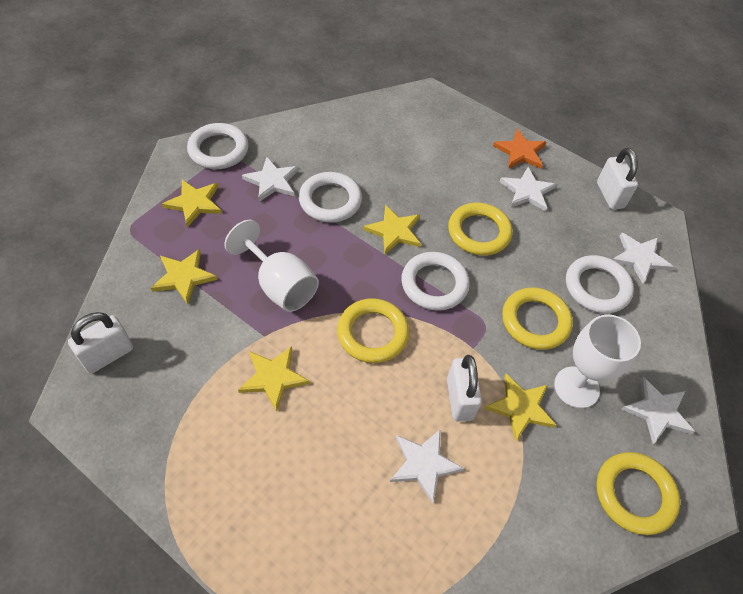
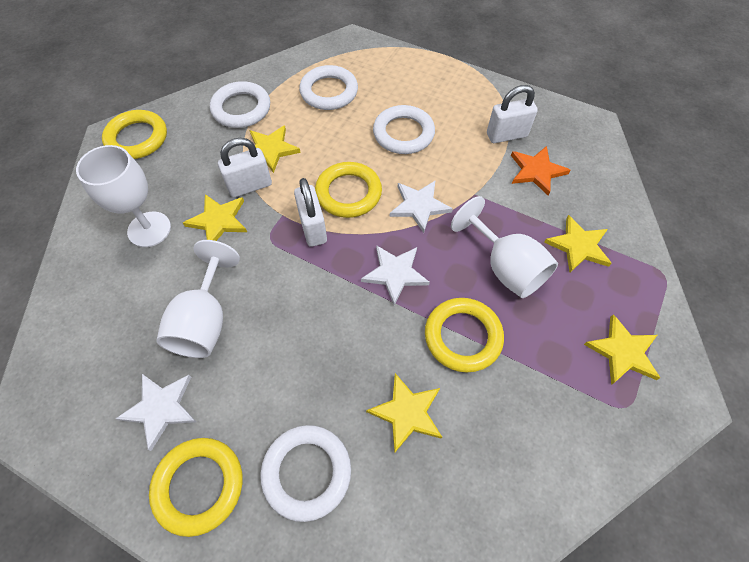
white goblet: [225,220,319,312] [554,315,641,408] = 2 -> [76,145,171,247] [156,240,240,358] [451,196,558,298] = 3
white star: [242,157,299,202] [390,429,464,504] [500,167,557,212] [612,233,674,283] [622,377,695,444] = 5 -> [115,374,196,451] [361,245,430,305] [390,181,453,233] = 3

